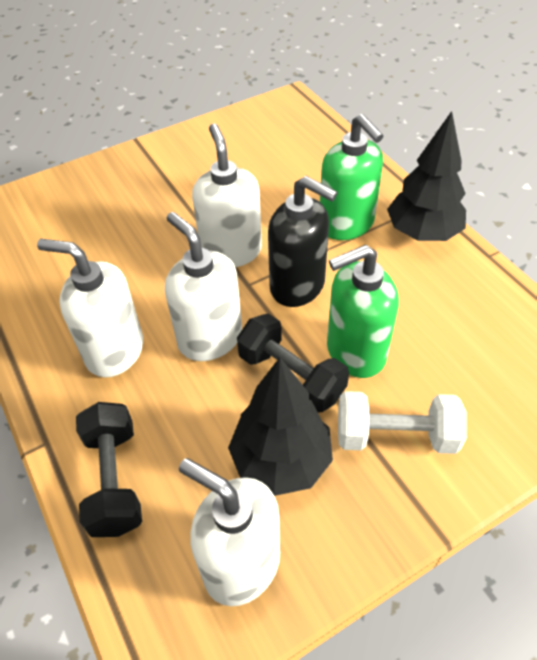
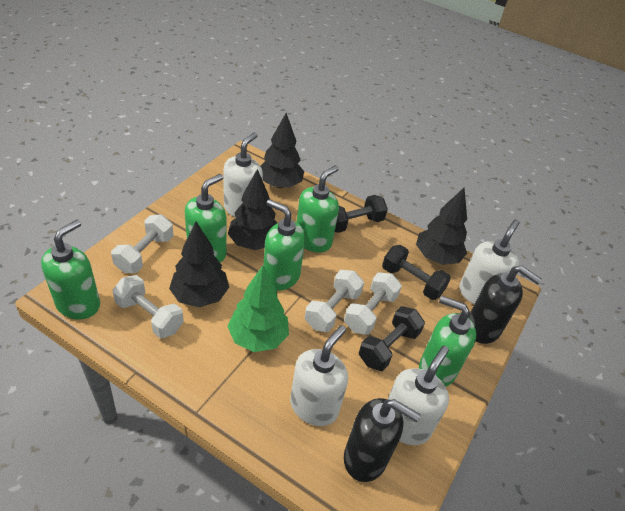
black dumbbell: [76,402,142,537] [237,314,349,413] = 2 -> [335,195,388,233] [359,306,425,371] [382,245,451,300] = 3
black soap dispenser: [268,176,338,307] = 1 -> [344,398,421,482] [468,265,542,344] = 2
black tree: [228,357,333,496] [387,111,466,241] = 2 -> [169,222,229,307] [228,169,277,250] [261,113,304,188] [416,188,467,265] = 4
green soap dispenser: [320,114,383,240] [327,244,399,378] = 2 -> [41,220,100,319] [185,174,227,263] [263,199,305,291] [297,165,339,253] [419,296,476,387] = 5
green tree: none = 0 -> [227,265,289,352] = 1
white dumbbell: [338,391,467,454] = 1 -> [111,214,173,273] [113,275,184,338] [305,270,364,332] [344,272,402,335] = 4

